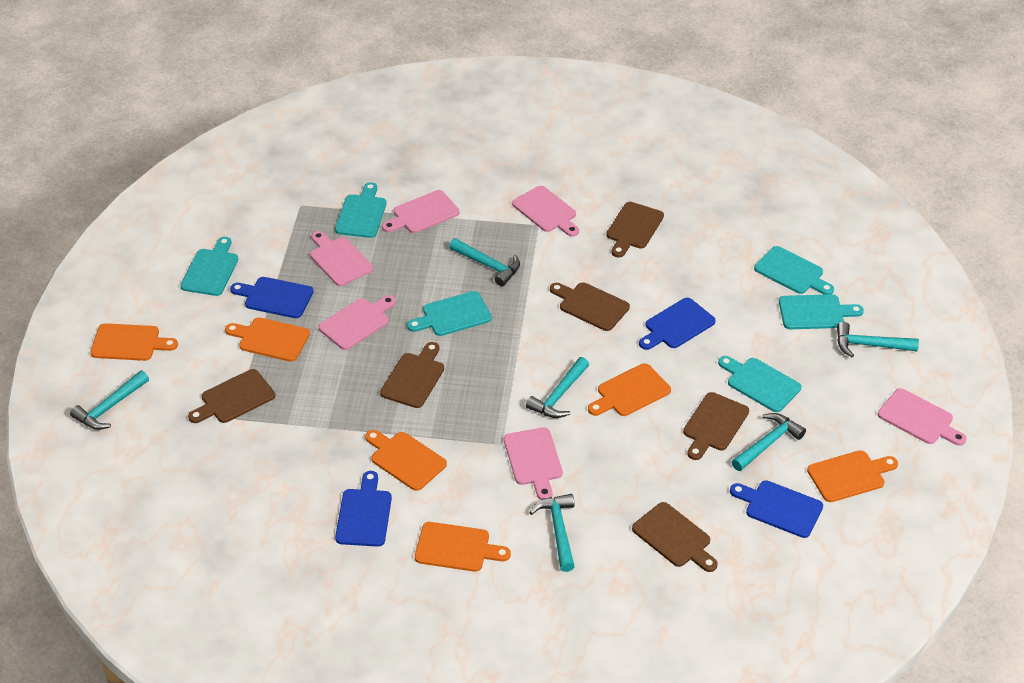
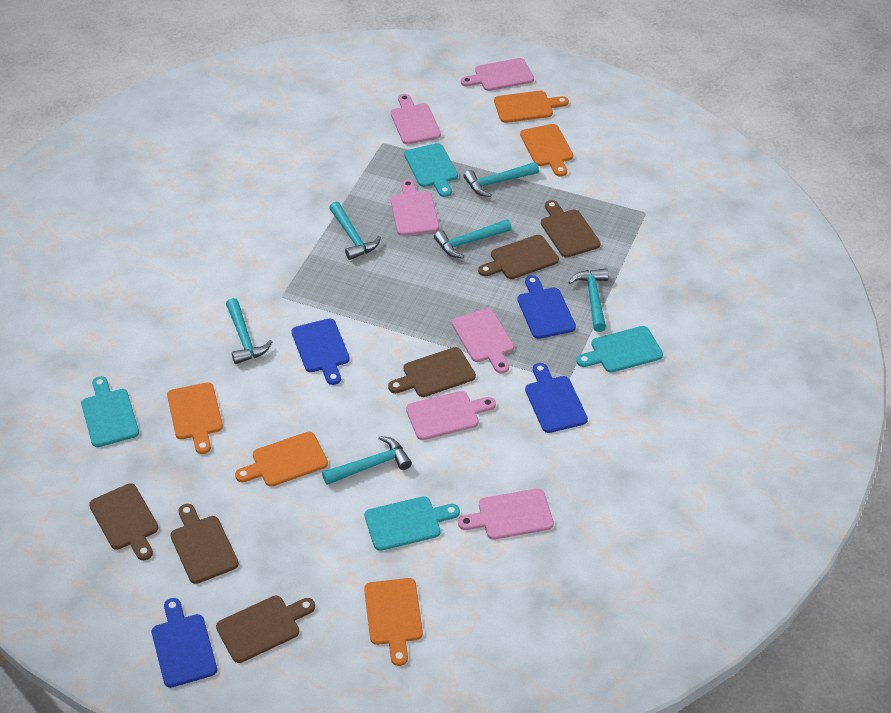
orange cutting board: [90,323,178,361] [225,317,310,362] [365,430,447,491] [415,522,511,572] [588,363,671,416] [807,450,898,502] = 6 -> [167,382,223,454] [235,432,328,487] [364,578,423,666] [494,91,569,123] [520,124,573,177] = 5
turquoise cutting board: [180,237,238,296] [335,182,387,238] [407,291,492,336] [718,356,801,412] [754,246,834,295] [779,294,864,329] = 6 -> [81,376,139,447] [365,496,460,551] [404,143,458,197] [576,326,663,373] = 4

